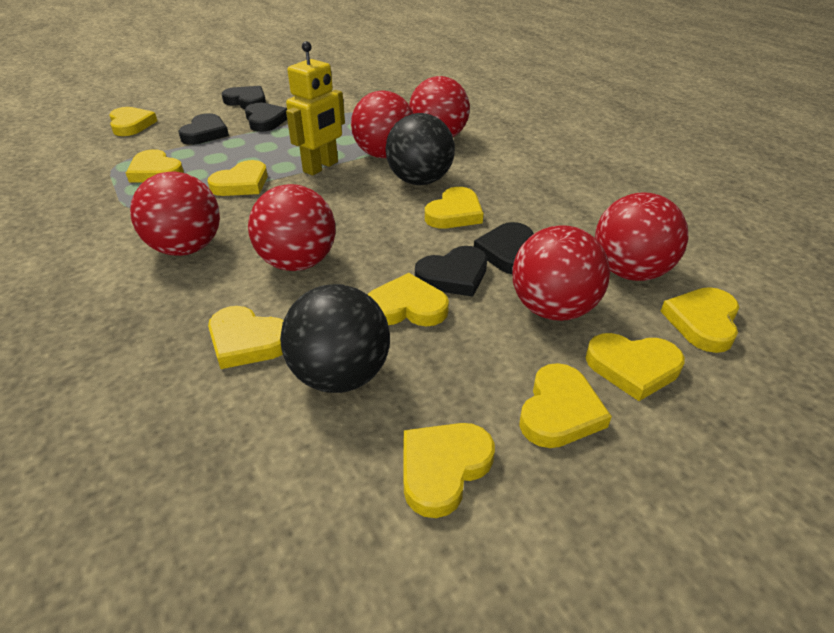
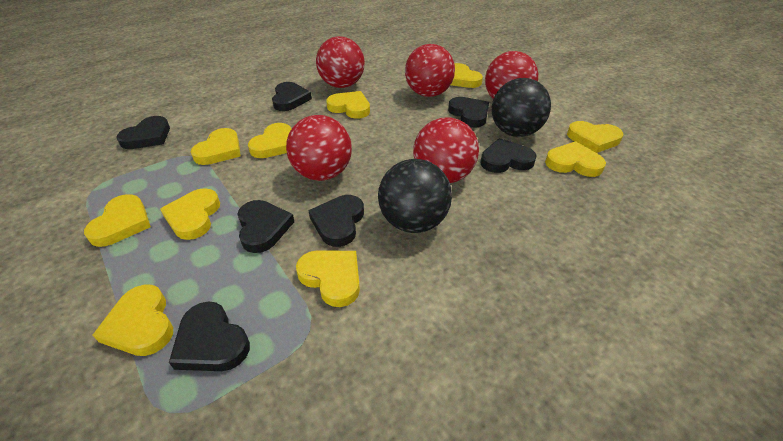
black heart: [178,113,229,145] [222,86,266,109] [245,103,287,132] [415,246,487,297] [474,222,534,274] = 5 -> [117,116,170,149] [169,301,250,371] [237,200,294,253] [272,82,312,111] [308,195,364,247] [448,97,489,127] [480,138,537,173] = 7
red ball: [130,172,220,256] [248,184,335,271] [351,90,413,158] [409,76,470,137] [512,225,610,321] [595,192,689,281] = 6 -> [286,115,352,181] [316,36,365,88] [405,44,455,97] [413,117,479,183] [485,51,538,99] = 5
yellow robot: [286,41,345,175] = 1 -> none = 0

